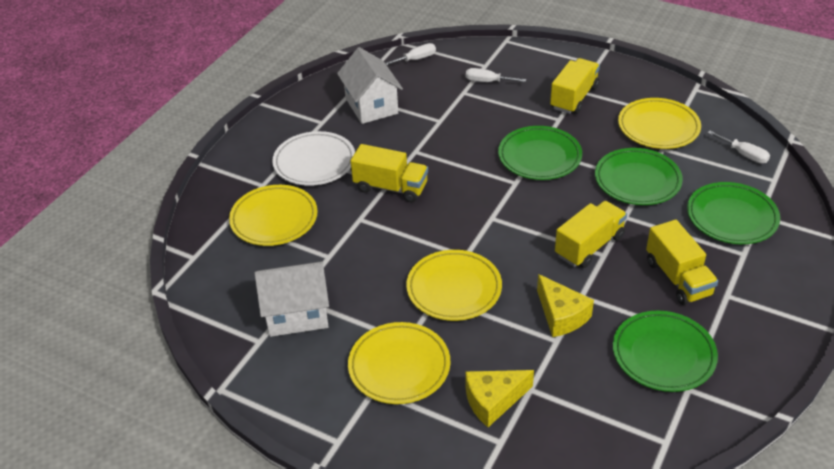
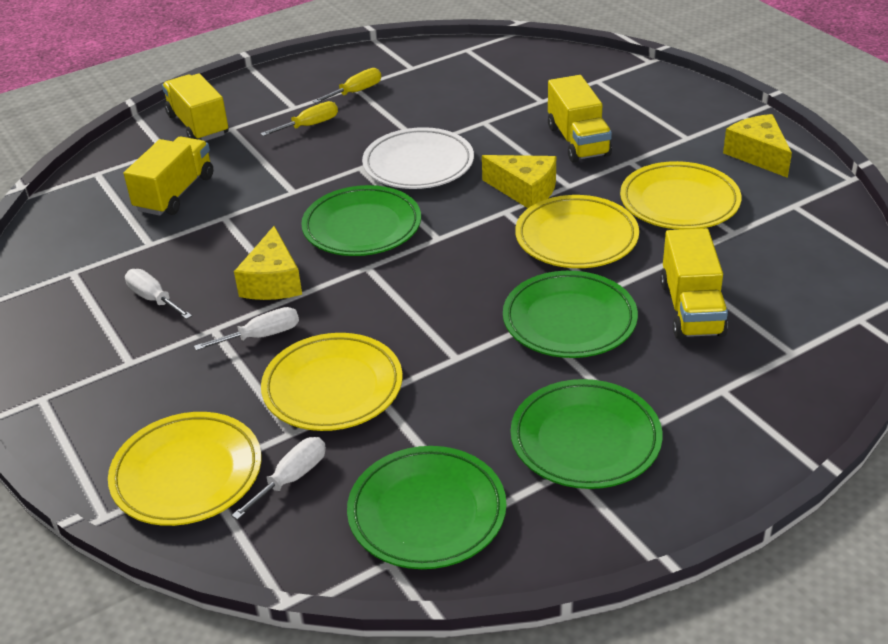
white house: [254,261,329,337] [337,47,403,124] = 2 -> none = 0
yellow cheese: [466,370,534,427] [537,274,594,337] = 2 -> [234,226,302,300] [482,155,556,208] [723,114,792,178] = 3
yellow screwdriver: none = 0 -> [260,101,338,136] [313,68,381,103] = 2

